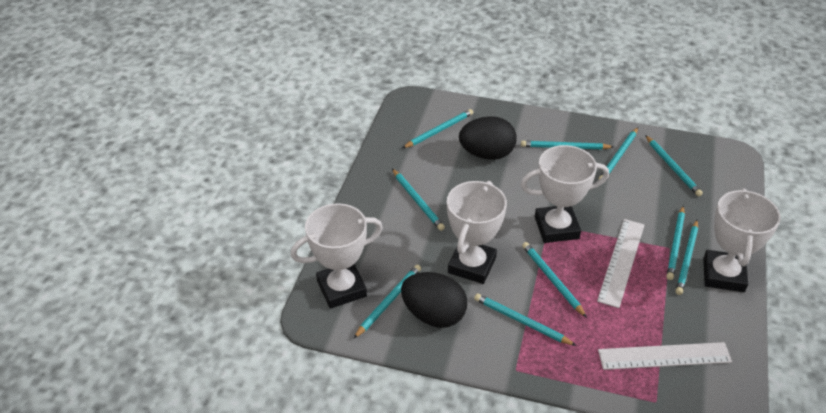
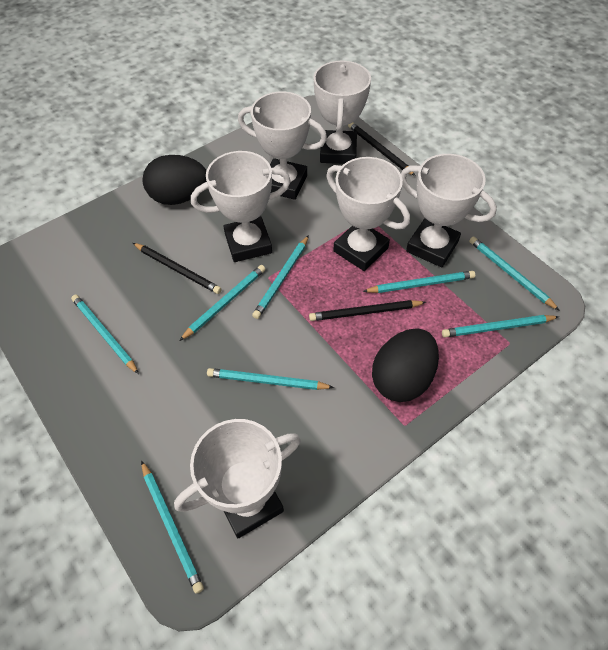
black pencil: none = 0 -> [133,243,221,294] [309,300,426,321] [348,122,416,176] = 3
turquoise pencil: [353,264,421,339] [392,169,445,231] [403,109,473,148] [474,294,576,346] [521,141,614,150] [522,242,587,318] [599,127,638,179] [645,135,703,196] [666,206,685,280] [675,220,698,295] = 10 -> [71,295,139,374] [141,460,204,594] [179,265,265,341] [207,368,334,390] [252,235,309,319] [363,271,475,293] [442,315,559,338] [469,237,560,311] = 8
white ruler: [597,219,644,308] [598,342,732,370] = 2 -> none = 0
white trophy: [291,203,383,309] [447,181,507,284] [521,145,609,243] [703,188,781,292] = 4 -> [174,419,301,538] [191,151,291,262] [238,92,327,200] [313,61,371,164] [326,157,410,271] [401,154,497,267] = 6

